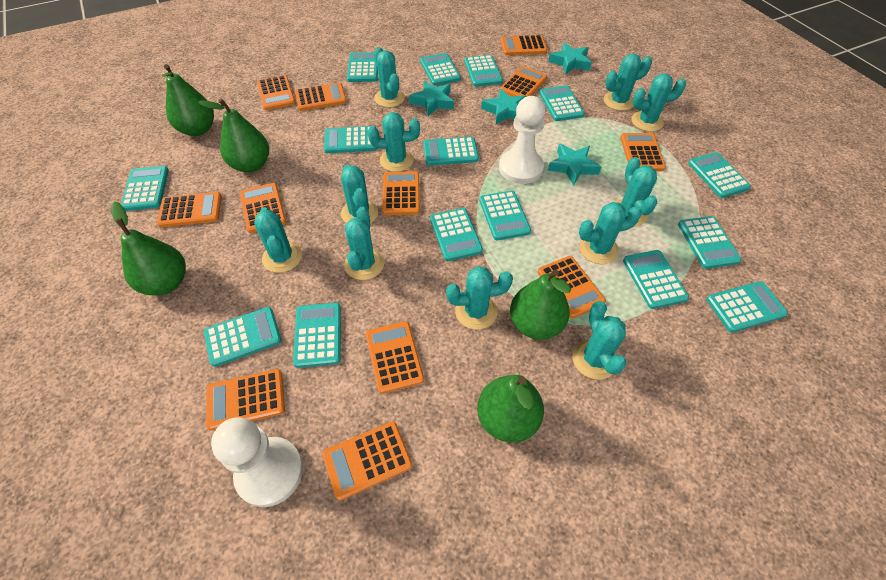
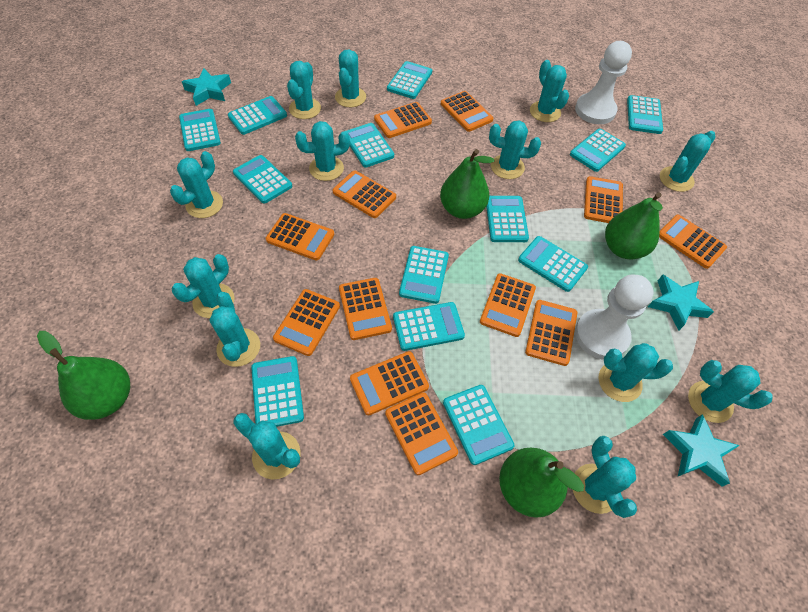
green pear: [111,202,186,296] [161,64,214,136] [198,99,269,172] [477,375,544,443] [510,270,571,340] = 5 -> [37,331,130,420] [440,149,494,219] [499,448,584,518] [605,192,663,259] = 4
turquoise cactus: [254,207,302,273] [341,165,378,224] [344,206,384,280] [368,112,420,172] [374,47,405,108] [446,266,513,330] [572,301,626,380] [579,202,642,264] [604,54,652,111] [615,157,657,227] [631,74,686,132] = 11 -> [170,151,223,218] [172,254,234,318] [209,292,260,367] [233,413,300,480] [287,61,321,119] [295,121,350,181] [335,49,366,107] [489,121,541,179] [530,60,569,122] [573,436,637,518] [599,343,673,402] [660,131,715,192] [688,360,773,423] = 13
turquoise calculator: [121,166,169,211] [204,307,281,367] [293,303,341,368] [324,126,377,153] [347,52,378,82] [420,53,461,86] [423,137,479,166] [430,208,483,261] [464,55,503,87] [479,191,531,240] [539,85,585,121] [623,250,689,309] [678,216,742,269] [688,152,751,198] [706,281,788,333] = 15 -> [179,109,221,151] [228,96,287,135] [233,155,292,204] [251,356,304,427] [344,123,394,168] [387,61,432,99] [393,302,465,351] [399,246,449,304] [443,385,514,465] [486,196,529,242] [518,236,588,292] [570,129,626,172] [627,95,663,134] = 13
turquoise star: [409,81,454,117] [481,89,527,125] [548,42,592,75] [548,143,601,185] = 4 -> [182,68,231,106] [648,274,714,330] [663,414,740,487] = 3

